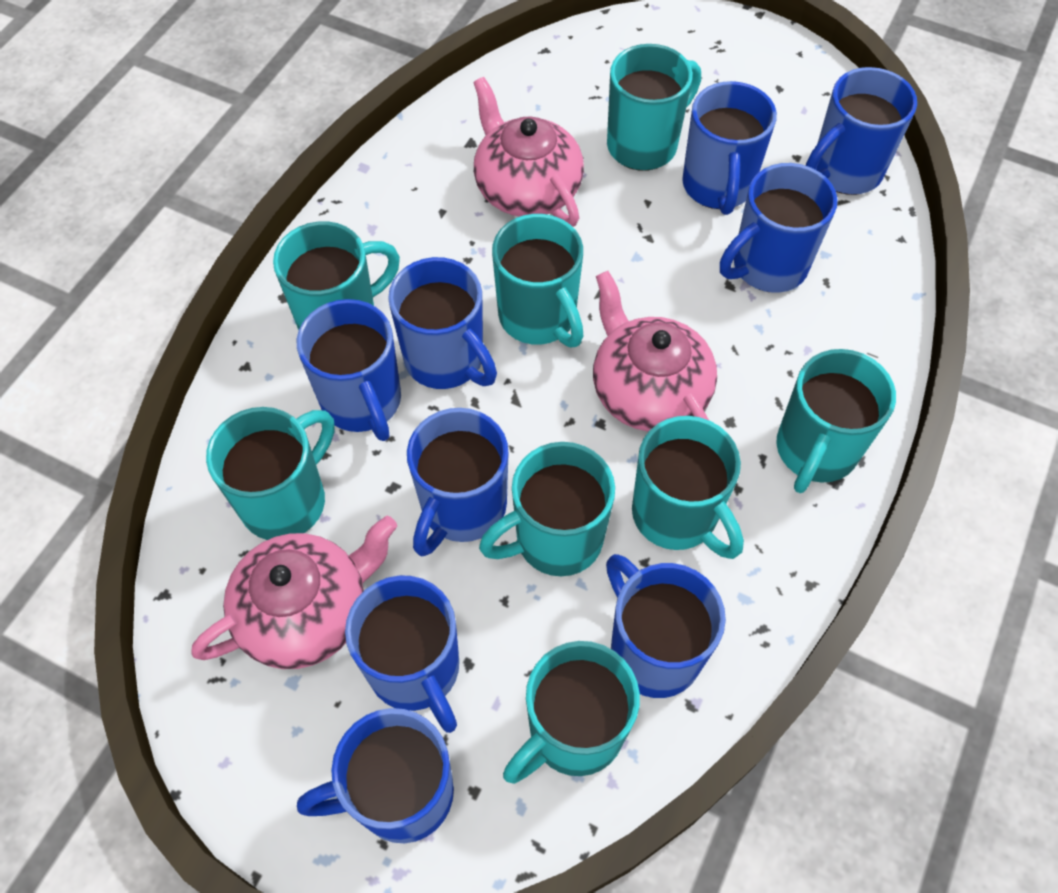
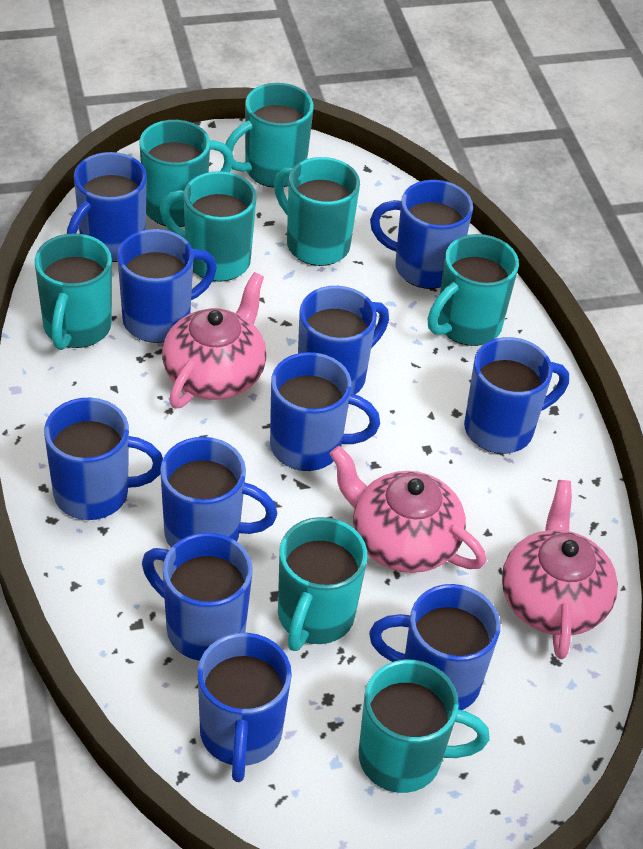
blue mug: [297,299,401,441] [297,708,454,843] [345,575,459,733] [388,257,497,389] [407,408,509,556] [606,554,726,698] [682,81,777,215] [720,163,838,293] [806,67,917,195] = 9 -> [44,398,163,520] [67,152,147,262] [117,229,217,343] [142,533,253,661] [160,437,278,547] [197,633,292,782] [270,352,380,471] [298,286,389,394] [369,584,501,710] [370,180,473,289] [464,337,569,454] = 11

